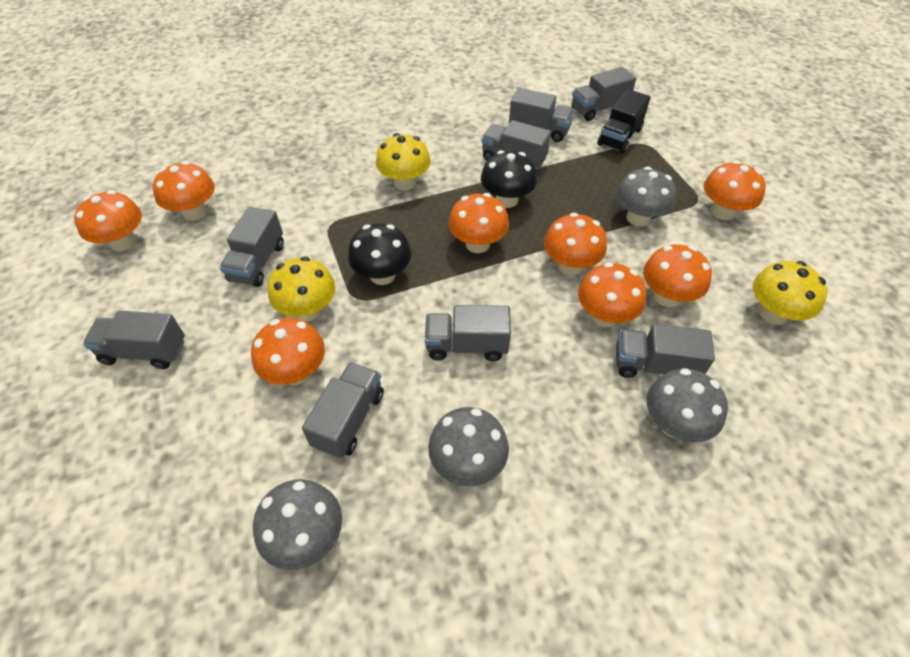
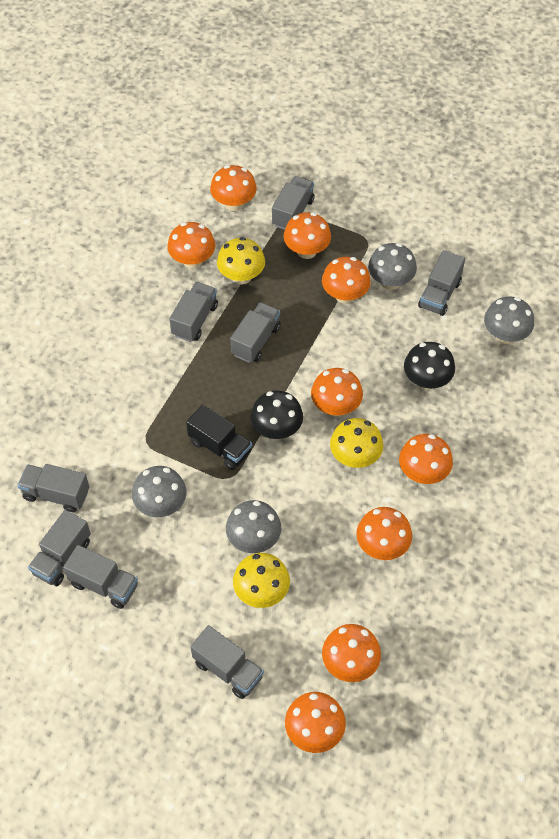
orange mushroom: [74,190,142,252] [153,161,215,221] [251,318,325,385] [448,193,509,253] [544,213,607,275] [578,262,646,327] [643,244,712,307] [704,161,766,220] = 8 -> [167,222,215,269] [210,165,257,211] [284,212,331,259] [285,692,346,753] [311,368,363,416] [322,257,371,304] [322,624,381,682] [356,507,412,560] [399,434,453,484] = 9

